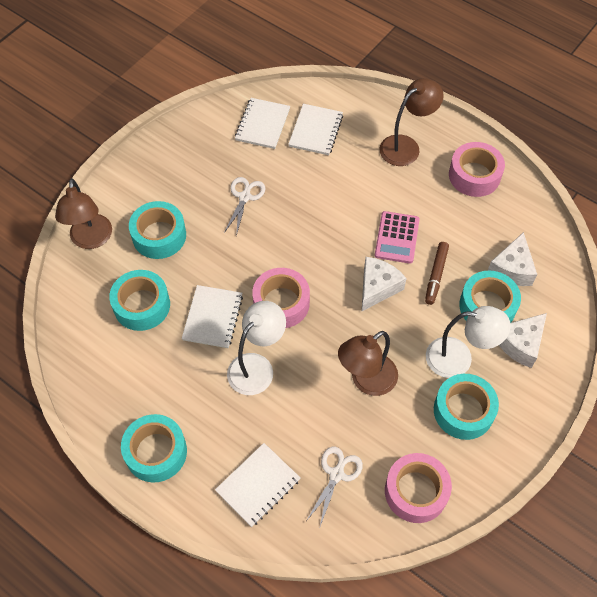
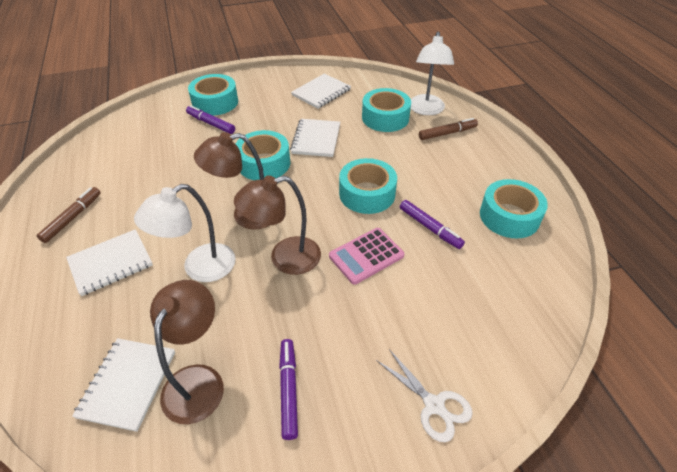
brown marker: [425,242,449,305] = 1 -> [37,187,101,243] [419,118,478,140] = 2
pink tape: [252,268,310,328] [385,453,452,523] [449,142,505,197] = 3 -> none = 0
purple marker: none = 0 -> [186,105,235,134] [279,339,298,440] [400,200,465,249] = 3
white cheese: [362,257,407,311] [488,232,537,286] [499,313,547,368] = 3 -> none = 0
white scissors: [224,177,266,236] [306,446,363,529] = 2 -> [376,349,473,442] = 1

